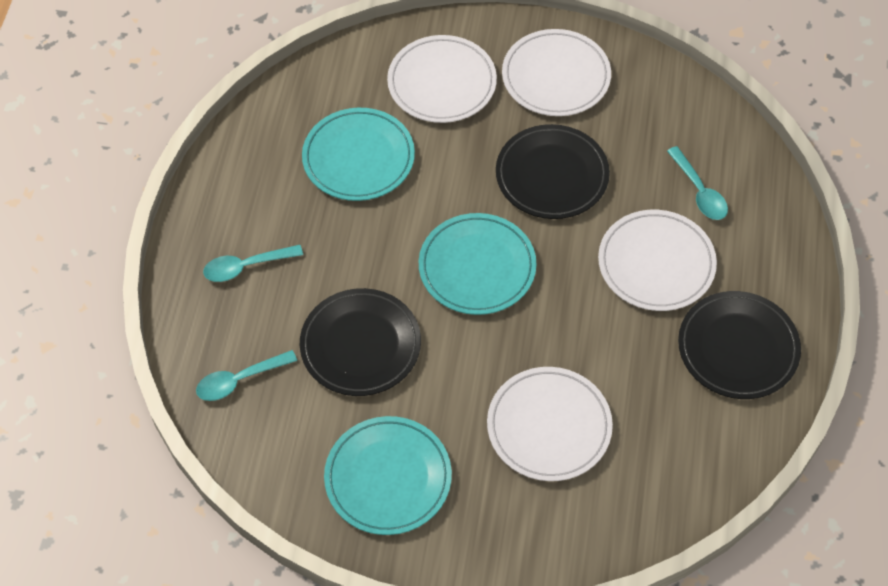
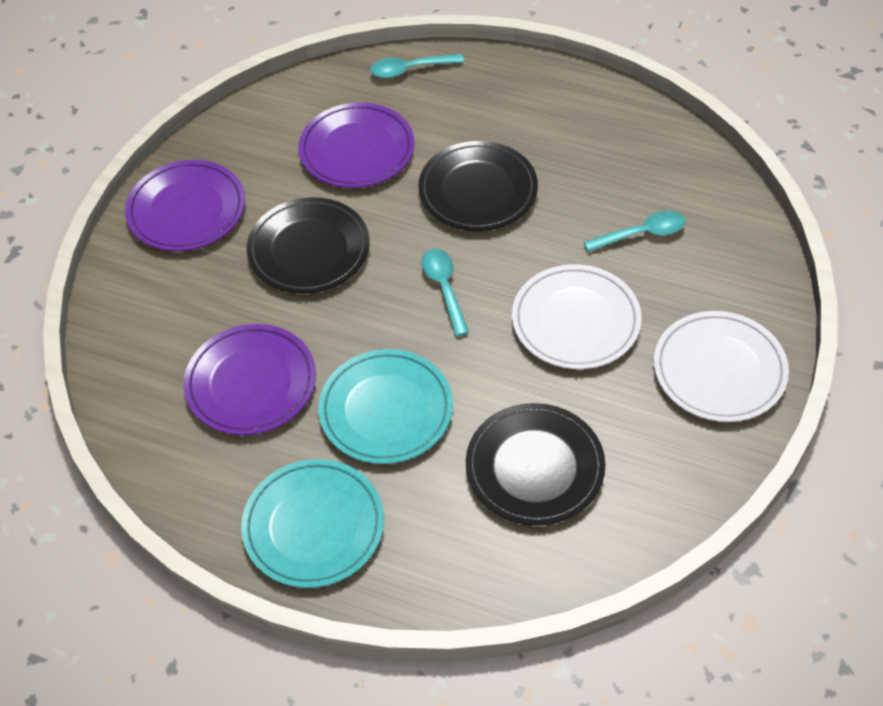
purple plate: none = 0 -> [125,160,245,251] [183,324,316,435] [298,102,414,188] = 3
turquoise plate: [302,108,415,201] [324,416,452,535] [419,213,537,315] = 3 -> [241,459,384,588] [318,349,453,464] = 2
white plate: [387,35,497,123] [487,367,613,481] [502,29,611,116] [598,210,717,311] = 4 -> [512,264,642,369] [654,311,789,422] = 2

